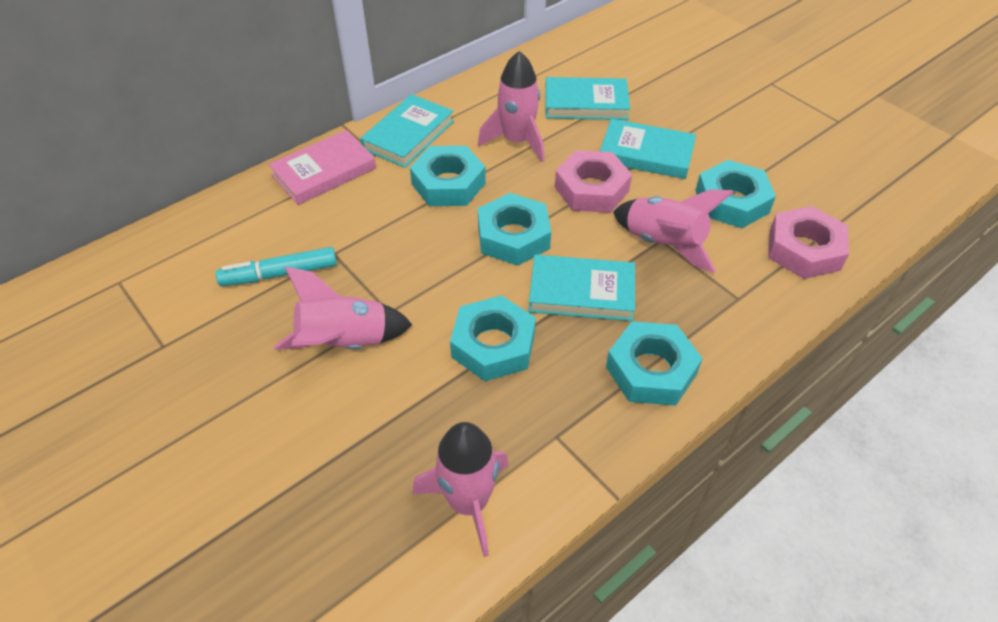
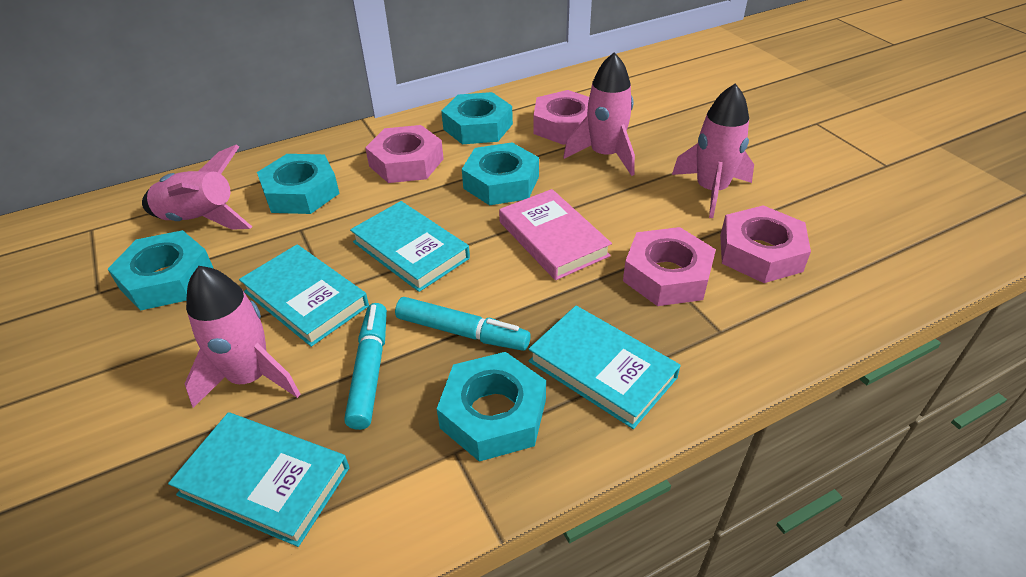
pink nut: [555,150,632,213] [768,206,849,279] = 2 -> [365,125,444,183] [534,90,589,145] [623,227,716,306] [720,205,811,283] = 4
turquoise marker: [216,247,337,286] = 1 -> [344,303,387,430] [395,297,531,351] = 2

